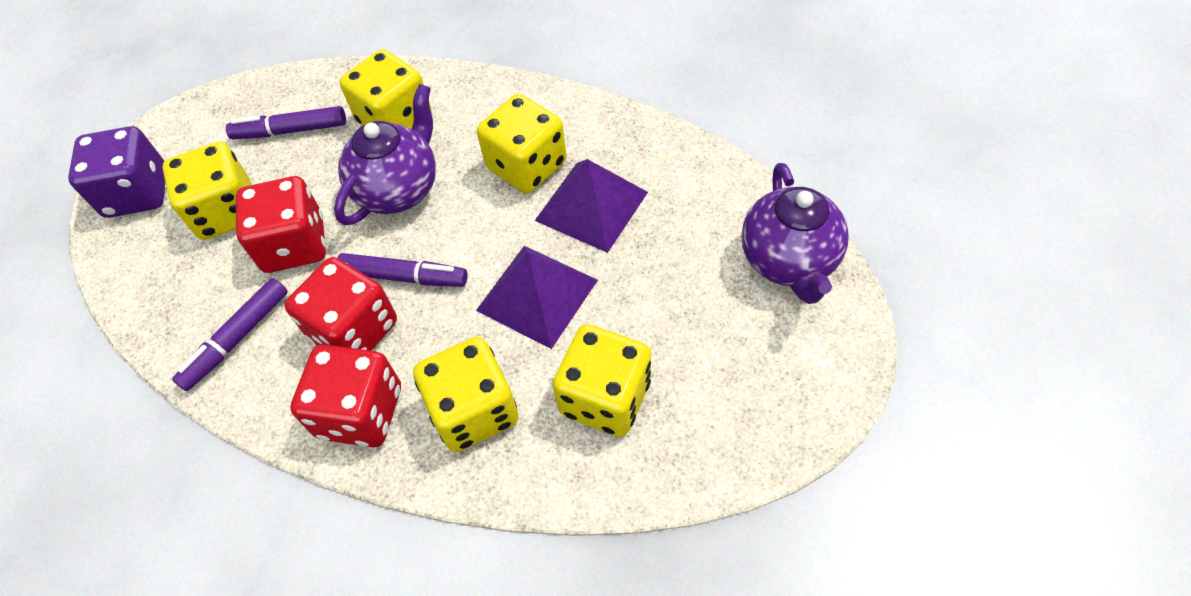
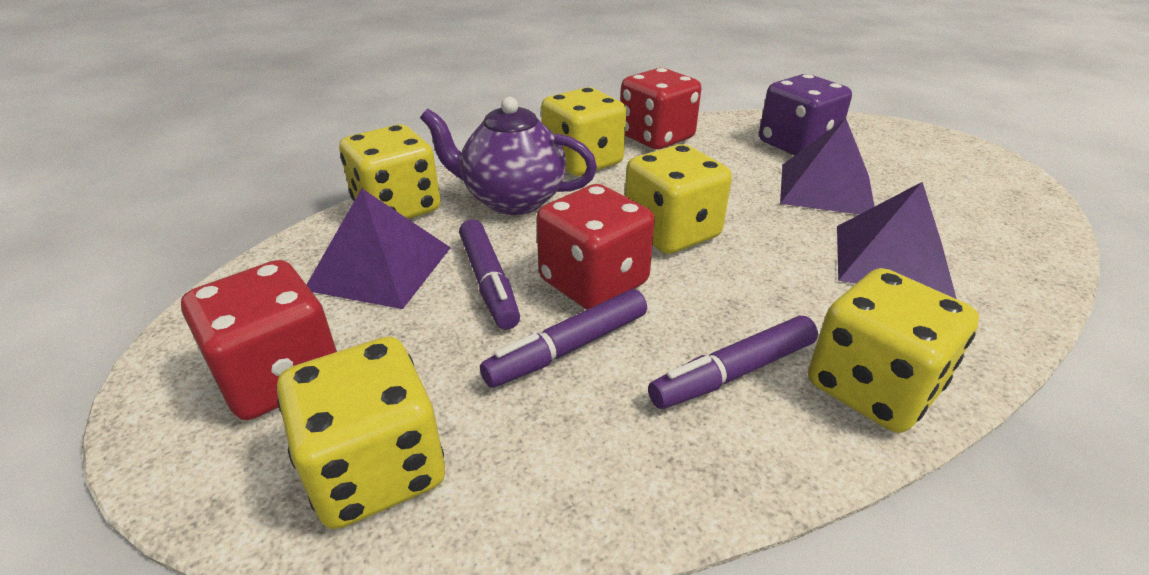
purple pyramid: [476,246,598,349] [535,159,648,253] = 2 -> [307,188,451,309] [780,118,875,214] [837,182,957,299] = 3
purple teapot: [334,84,436,225] [742,163,849,304] = 2 -> [420,97,597,215] = 1

